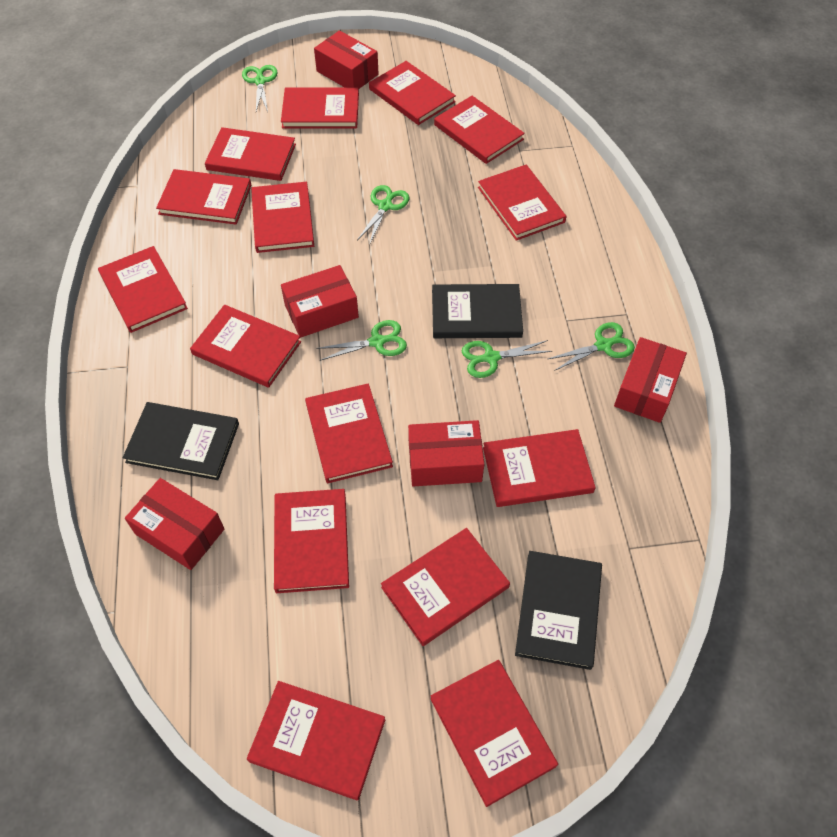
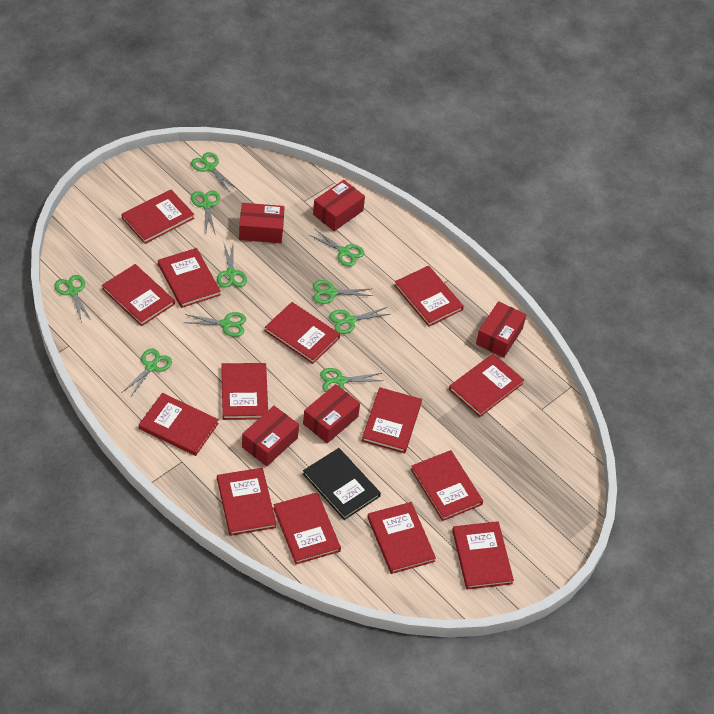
black book: [123,402,239,480] [432,284,523,338] [515,551,602,670] = 3 -> [303,448,381,520] = 1
green scissors: [242,65,278,112] [316,320,407,361] [357,185,409,245] [462,340,552,378] [548,322,635,371] = 5 -> [54,275,91,323] [121,349,172,398] [184,312,246,337] [191,152,236,191] [191,191,220,233] [217,244,247,288] [309,229,364,266] [313,280,372,304] [320,368,383,392] [330,307,390,334] = 10
red book: [98,246,188,333] [156,169,251,224] [190,305,301,388] [205,127,296,181] [247,681,385,800] [251,182,314,253] [274,489,349,593] [281,87,359,128] [305,384,393,483] [369,61,456,125] [381,528,510,646] [430,660,558,807] [434,96,525,164] [478,165,566,241] [483,429,596,507] = 15 -> [102,264,175,326] [122,190,194,244] [139,393,219,456] [158,248,221,308] [217,468,276,536] [221,363,268,420] [265,302,340,364] [273,492,341,564] [362,387,422,453] [367,502,436,574] [394,266,464,327] [411,450,483,521] [449,353,524,417] [452,521,514,590] = 14

